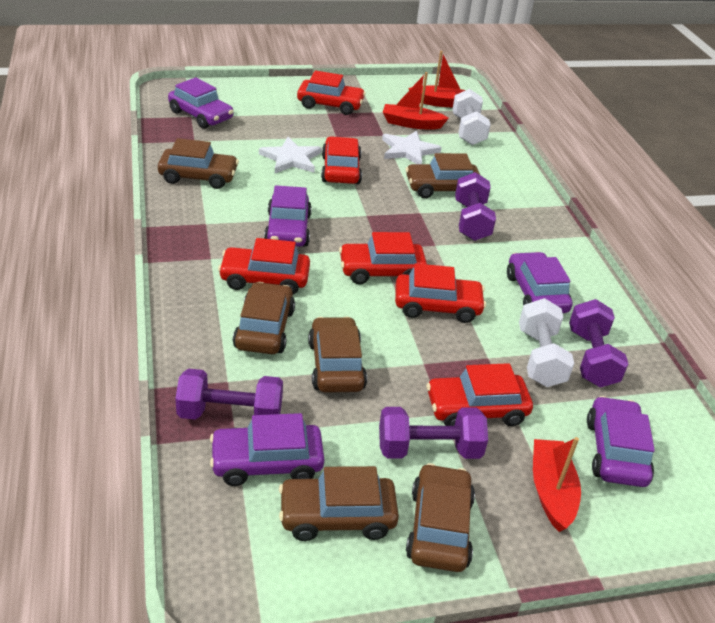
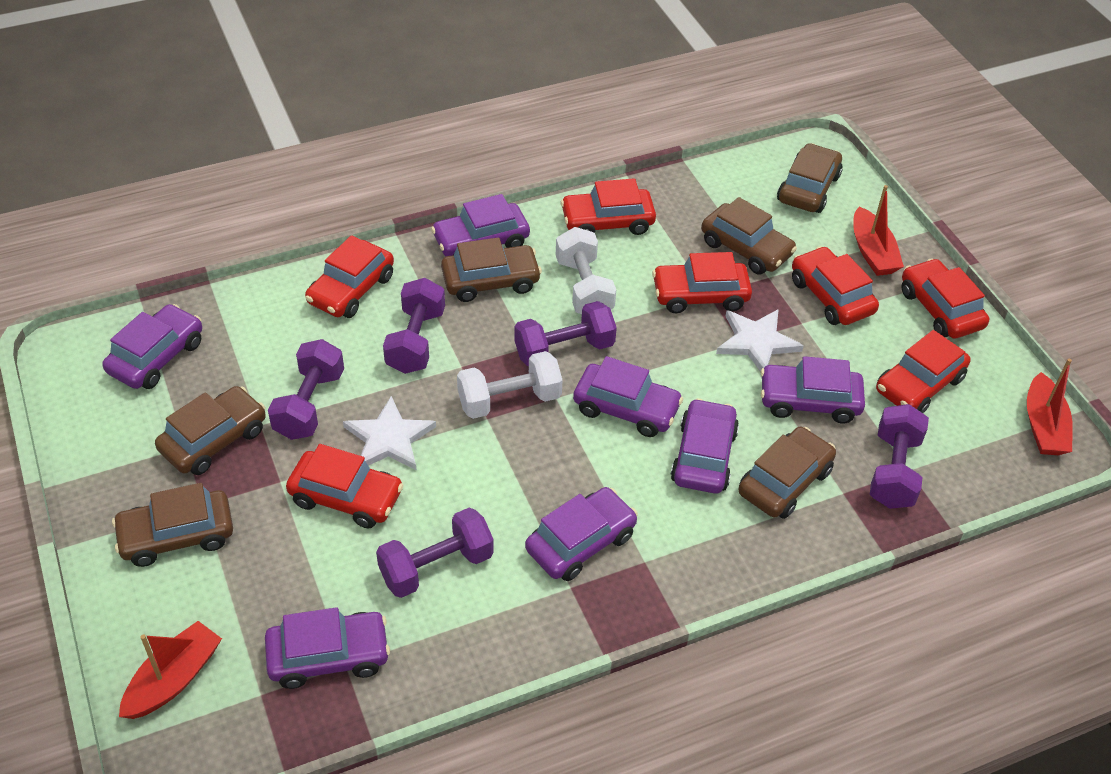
purple car: [168,77,233,129] [210,413,324,486] [264,185,312,247] [507,252,573,313] [587,396,655,487] = 5 -> [102,304,202,389] [265,607,390,689] [431,194,530,256] [525,487,638,581] [573,356,683,437] [671,398,739,493] [761,356,865,424] = 7
purple dumbbell: [175,369,283,420] [379,407,488,459] [455,172,496,241] [569,299,628,387] = 4 -> [268,339,344,440] [376,508,494,598] [383,278,445,374] [514,301,617,366] [869,404,929,509] = 5
red car: [218,238,310,294] [297,70,366,115] [321,136,362,184] [339,232,427,284] [395,263,486,323] [426,363,533,426] = 6 -> [286,444,404,528] [305,235,394,318] [560,178,656,235] [652,252,752,313] [792,246,879,325] [876,330,970,413] [901,258,989,339] = 7

